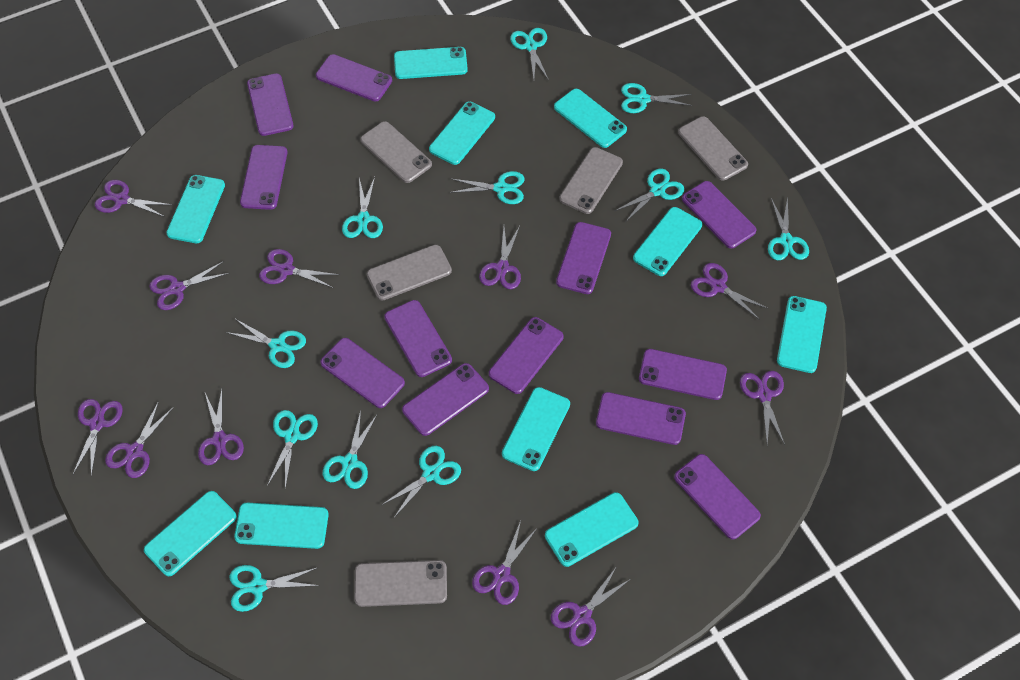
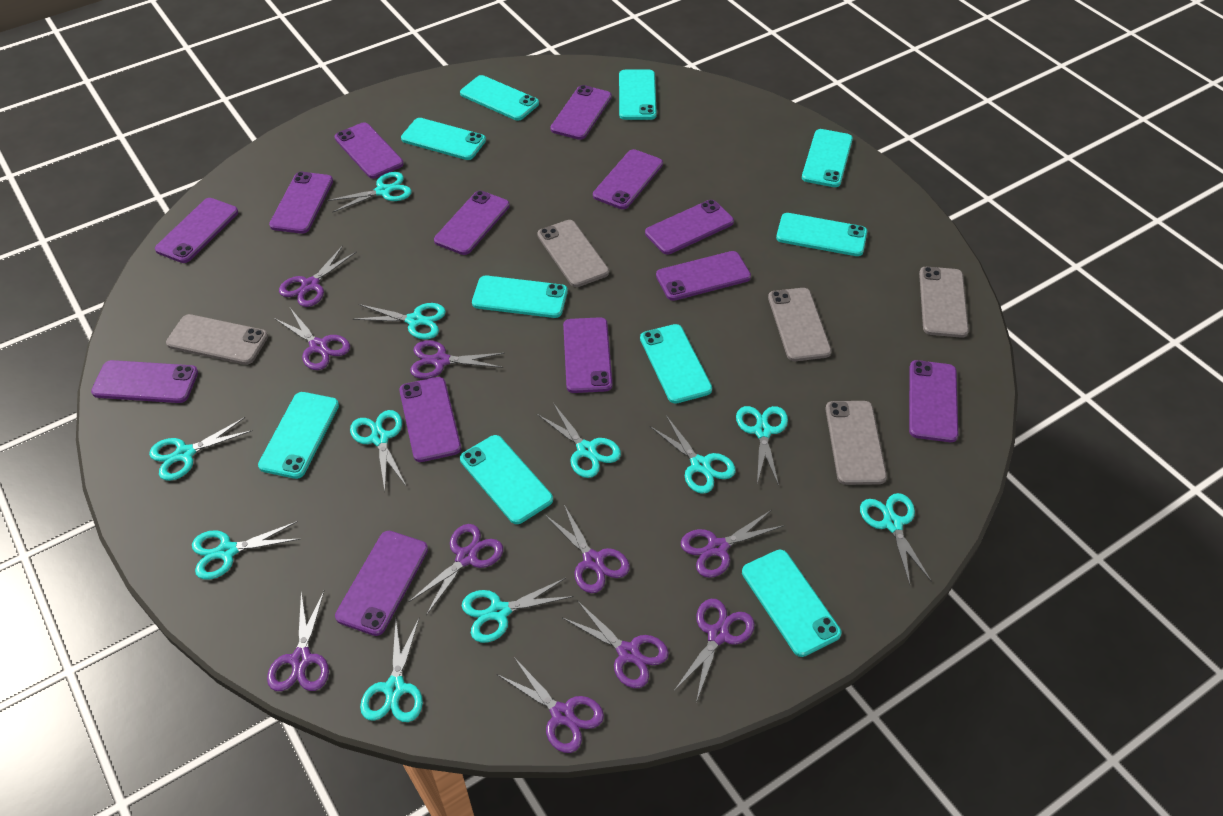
purple phone: [240,145,287,210] [247,73,294,136] [316,54,392,101] [320,338,405,408] [384,300,452,377] [402,363,489,436] [489,317,564,394] [556,222,611,294] [596,392,686,445] [639,349,727,400] [674,454,761,540] [682,181,756,248] = 12 -> [91,360,198,403] [155,198,238,263] [269,172,333,234] [335,122,404,179] [335,531,428,636] [399,377,461,462] [434,191,510,255] [550,85,612,140] [563,317,612,393] [593,149,663,209] [645,200,734,254] [656,251,751,301] [909,360,958,442] = 13
purple scissors: [73,399,123,477] [95,180,172,217] [105,401,174,478] [149,261,230,310] [198,390,244,465] [259,249,340,288] [472,521,538,605] [479,226,521,289] [551,566,631,647] [691,263,769,320] [740,371,785,445] = 11 -> [267,590,329,691] [274,308,350,370] [279,245,357,307] [409,524,503,615] [410,340,505,379] [497,657,604,753] [545,505,630,593] [563,601,669,688] [674,599,755,702] [681,510,785,578] = 10

